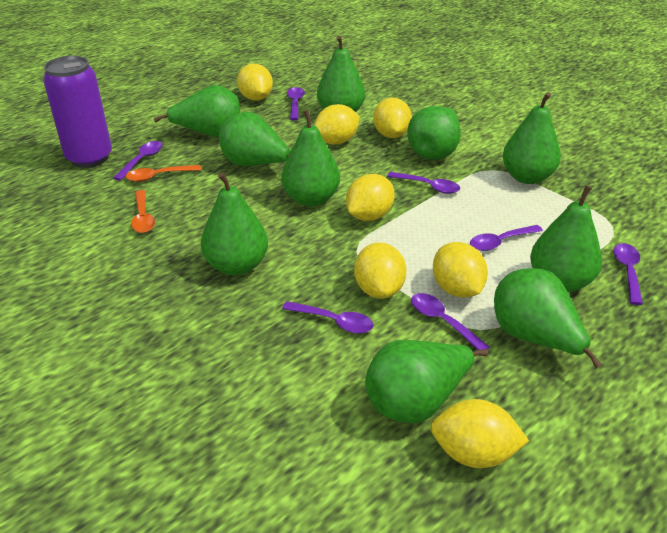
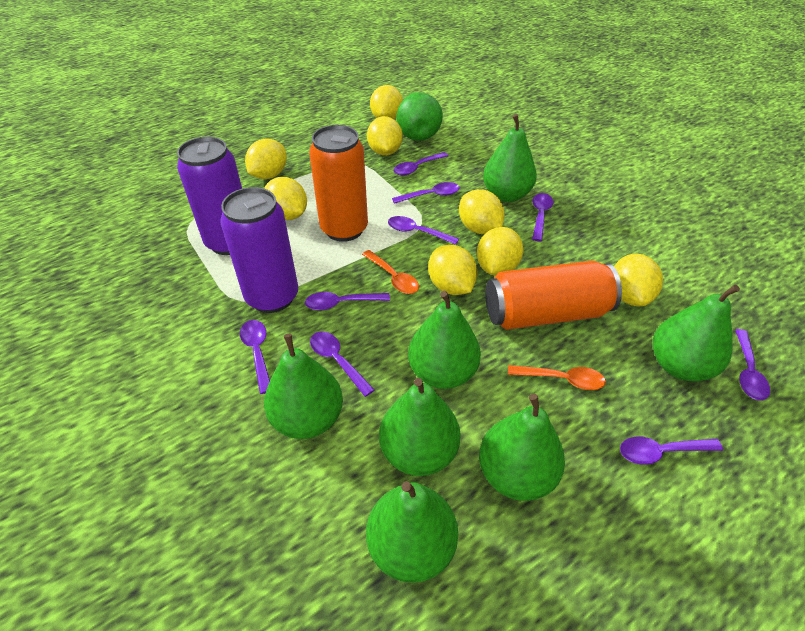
green pear: [154,85,240,137] [201,172,268,276] [219,112,291,166] [282,110,340,207] [317,36,365,112] [365,340,488,423] [407,106,461,160] [494,268,602,369] [503,92,561,184] [530,185,602,292] = 10 -> [264,333,343,439] [366,481,458,583] [379,378,461,476] [396,92,443,141] [408,291,481,389] [479,394,565,501] [483,114,537,202] [653,285,740,381] = 8
orange can: none = 0 -> [309,125,368,242] [486,261,622,330] = 2
purple can: [43,56,112,168] = 1 -> [177,137,242,255] [220,187,298,313] = 2
purple spoon: [114,141,163,181] [282,301,374,334] [287,87,305,120] [387,172,460,194] [411,293,490,350] [470,225,543,251] [614,243,643,305] = 7 -> [240,320,270,394] [305,292,390,310] [310,331,374,397] [388,216,459,245] [392,182,459,204] [394,152,449,175] [532,193,553,241] [620,437,723,465] [735,329,770,401] = 9
yellow lemon: [237,64,273,101] [314,104,360,144] [346,174,395,221] [354,242,407,299] [373,98,412,138] [430,399,529,468] [433,242,488,298] = 7 -> [245,139,287,179] [264,177,307,220] [367,116,403,156] [370,85,403,119] [428,245,478,295] [459,189,505,234] [477,227,523,276] [614,254,663,306] = 8

